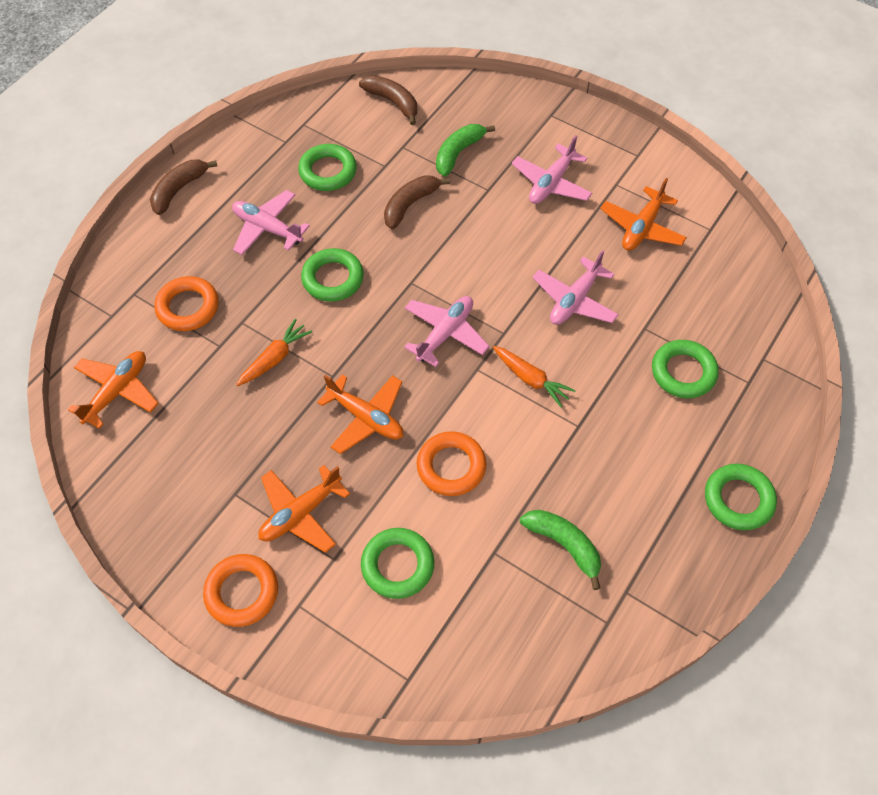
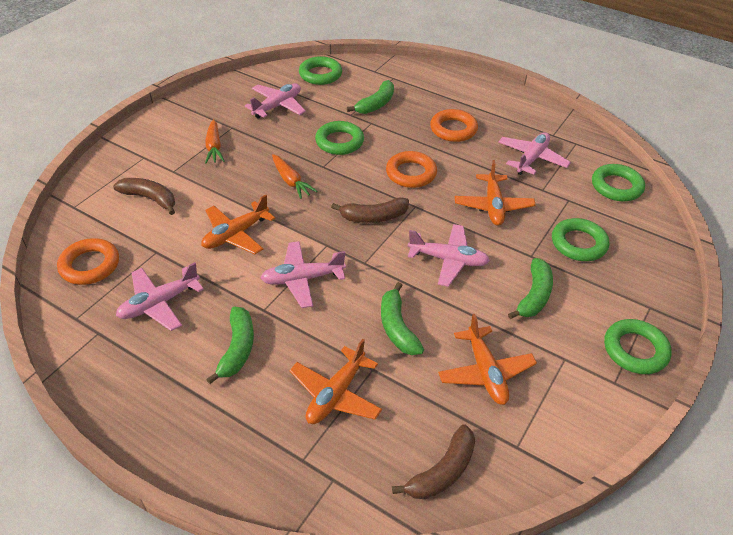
green banana: [436,124,495,177] [520,510,601,590] = 2 -> [206,307,254,384] [347,80,394,114] [381,282,424,355] [508,258,553,319] = 4
pink plane: [232,190,310,255] [404,296,490,367] [512,135,592,204] [532,250,619,325] = 4 -> [116,262,204,331] [245,83,306,118] [261,241,346,308] [408,224,490,287] [498,132,571,175] = 5

